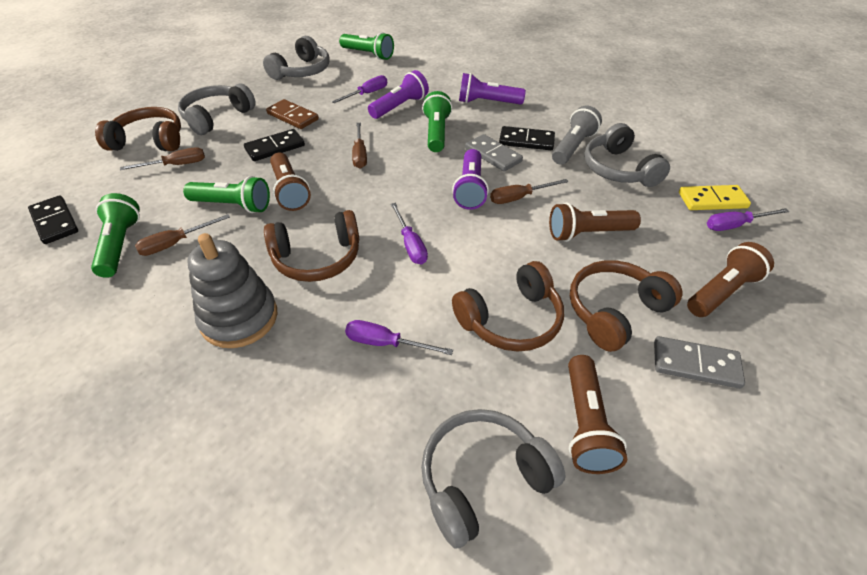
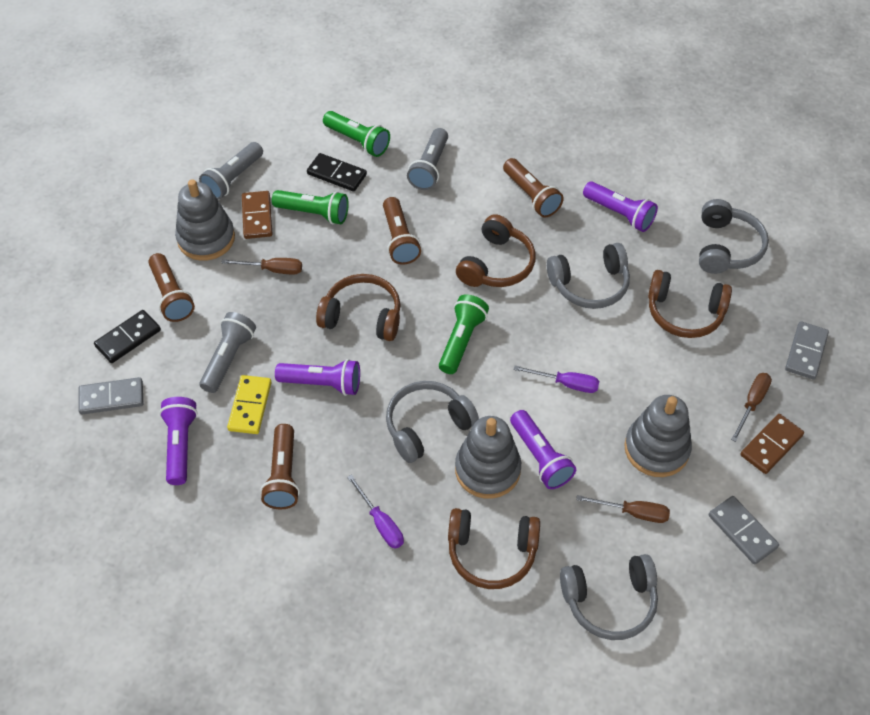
black domino: [28,195,78,244] [244,129,305,161] [499,126,555,150] = 3 -> [94,310,161,363] [307,153,367,192] = 2
brown domino: [266,99,319,129] = 1 -> [242,191,272,239] [740,414,804,474] = 2
brown screwdriver: [120,147,205,170] [135,214,230,256] [352,123,367,169] [490,179,569,204] = 4 -> [221,258,302,275] [576,495,670,523] [731,373,772,442] = 3
green flashlight: [91,193,140,278] [183,176,270,213] [339,32,394,60] [422,91,452,152] = 4 -> [272,190,349,224] [323,111,390,157] [439,294,489,374] = 3
grey domino: [465,134,523,171] [654,336,745,389] = 2 -> [78,377,143,415] [708,496,779,564] [785,321,829,379] = 3
grey flashlight: [552,106,602,165] = 1 -> [199,142,263,199] [199,312,256,393] [407,128,448,190] = 3
grey stacking toy: [187,233,277,348] = 1 -> [175,179,235,261] [455,416,521,499] [624,395,692,477] = 3
purple flashlight: [368,70,429,119] [452,149,489,210] [459,73,526,104] = 3 -> [159,397,198,485] [275,359,360,396] [510,410,576,489] [583,181,658,232] = 4
purple screwdriver: [332,75,387,103] [345,320,453,355] [391,203,428,264] [707,208,789,231] = 4 -> [347,474,404,549] [513,365,599,393] = 2

